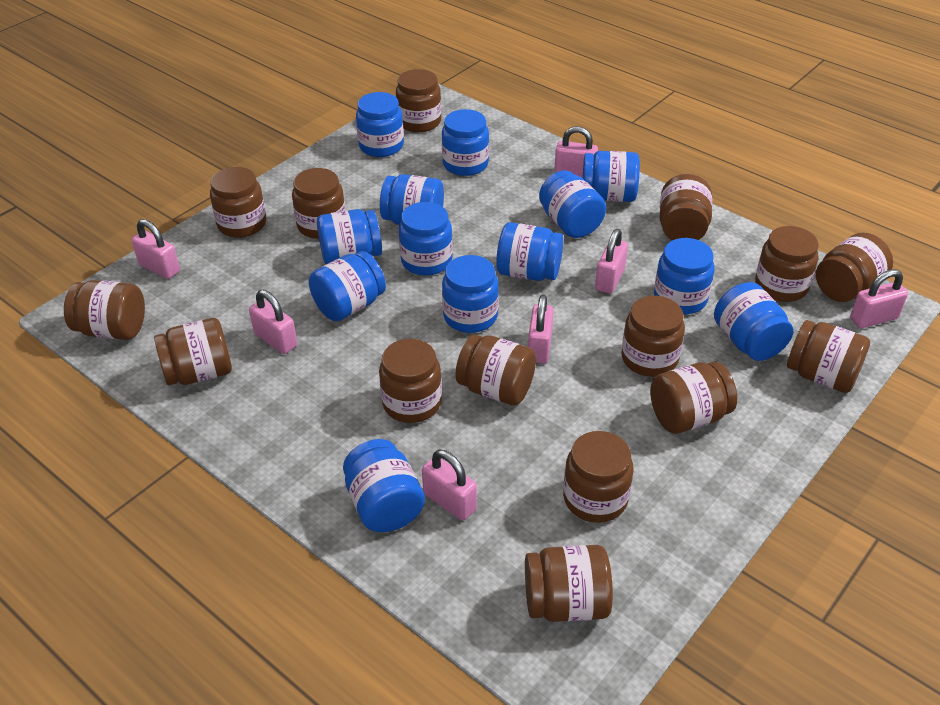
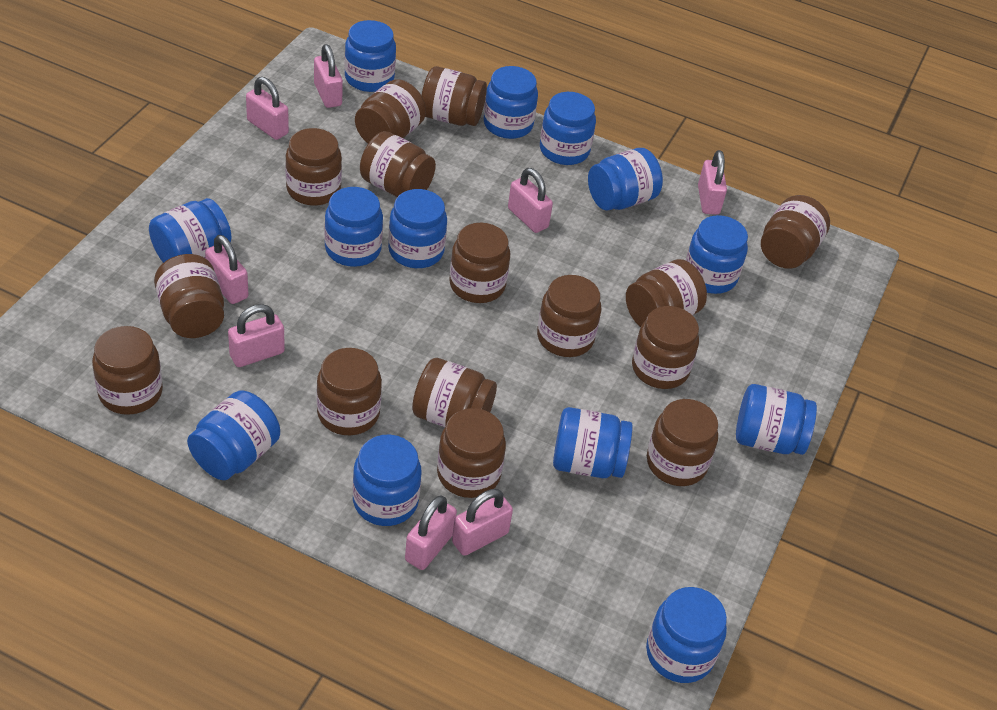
pink padlock: [131,219,180,279] [249,290,297,354] [422,450,477,521] [528,295,553,364] [554,126,598,177] [595,229,628,294] [850,269,908,328] = 7 -> [205,235,249,304] [228,304,285,367] [246,77,289,140] [314,44,343,108] [405,495,457,570] [452,489,513,556] [508,168,553,233] [698,150,727,215] = 8

